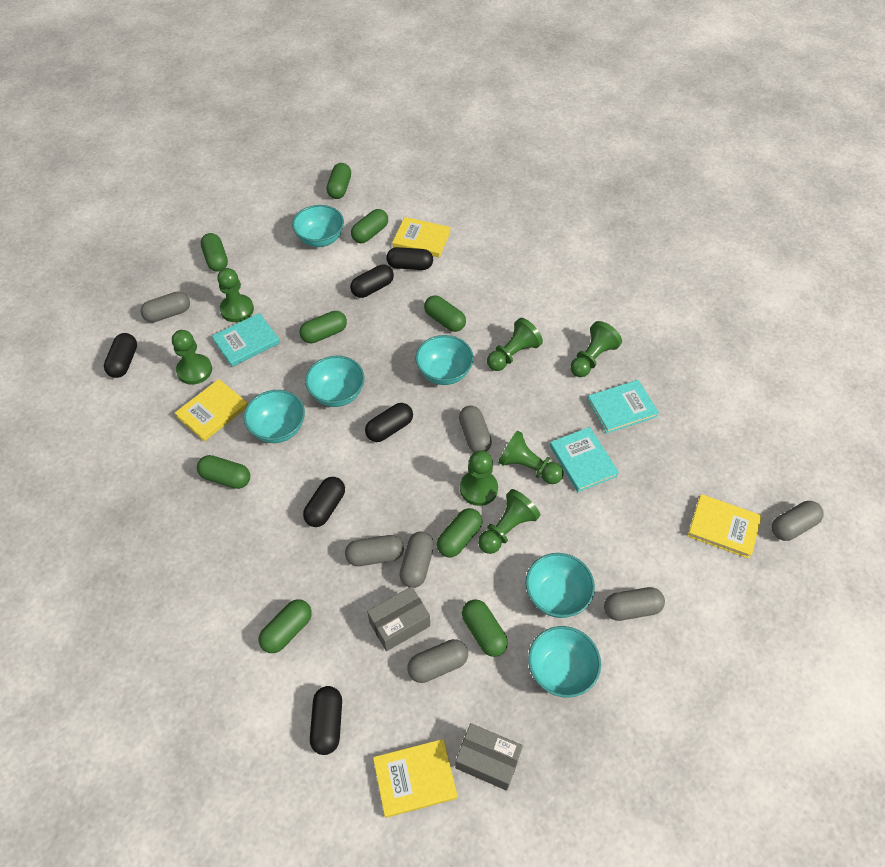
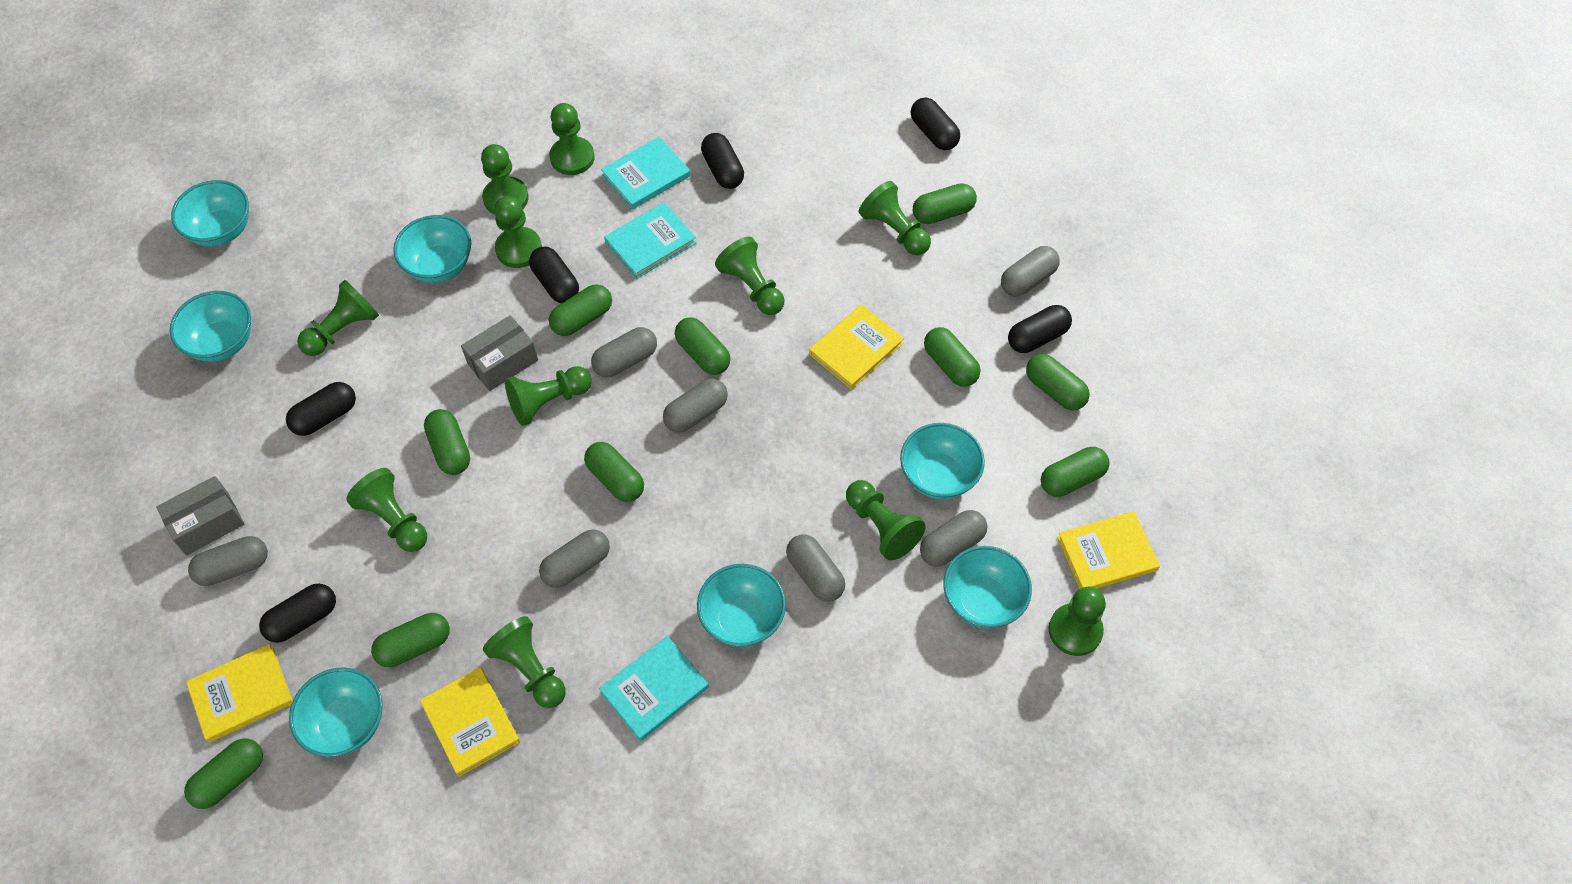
green capsule: [197,455,250,489] [201,233,228,272] [259,599,312,653] [300,311,347,343] [327,163,351,199] [351,209,388,243] [424,295,466,332] [437,508,483,557] [462,599,508,657] = 9 -> [184,738,263,809] [371,613,450,667] [424,409,470,475] [549,284,612,336] [584,442,644,502] [675,317,731,375] [913,183,977,224] [924,327,980,387] [1026,354,1090,410] [1041,447,1110,497] = 10
green pawn: [172,330,212,385] [217,268,254,322] [460,450,498,506] [478,489,540,554] [487,318,543,371] [498,430,564,484] [570,321,622,377] = 7 -> [297,280,379,356] [346,468,427,552] [481,144,529,215] [483,616,566,708] [494,196,542,268] [505,366,592,426] [549,103,595,175] [715,237,784,315] [846,480,925,560] [859,181,931,255] [1049,587,1106,656] = 11
turquoise bowl: [244,390,305,443] [292,205,344,247] [305,356,365,407] [415,335,474,385] [525,553,595,618] [528,626,601,698] = 6 -> [170,291,251,362] [171,180,249,247] [289,667,383,757] [393,215,471,283] [697,564,786,647] [900,423,985,500] [943,546,1032,629] = 7

